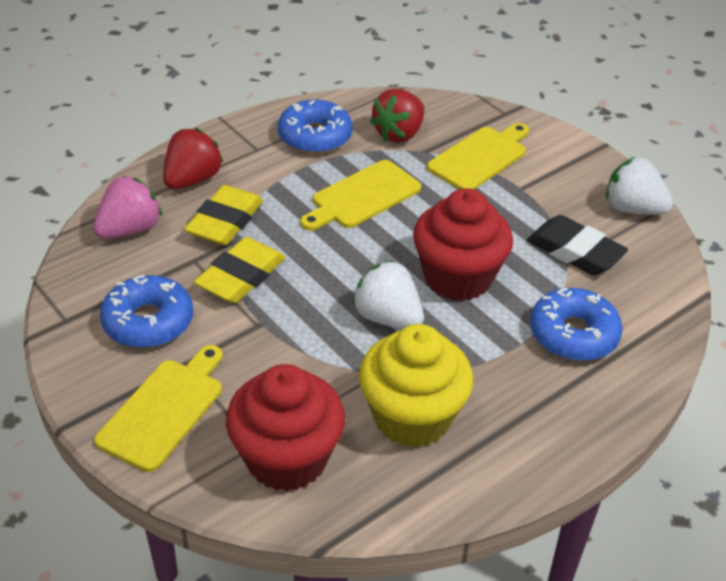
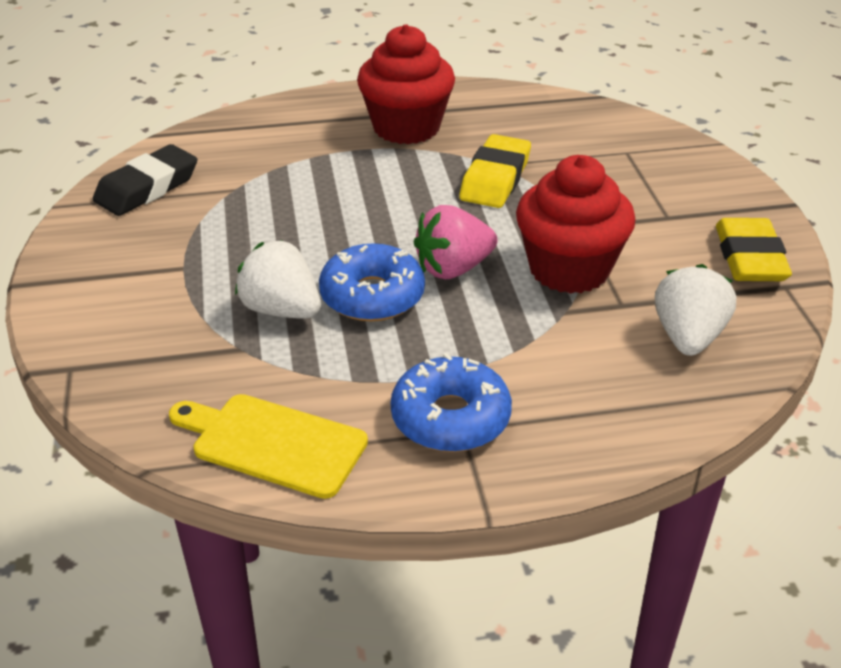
blue donut: [100,275,193,348] [278,100,352,154] [530,288,623,361] = 3 -> [319,244,425,321] [391,353,512,452] = 2
red strawberry: [163,128,223,189] [370,89,424,143] = 2 -> none = 0
yellow cupcake: [359,324,473,447] = 1 -> none = 0
yellow cutting board: [94,345,222,472] [300,160,421,231] [427,123,529,189] = 3 -> [169,394,368,499] = 1

